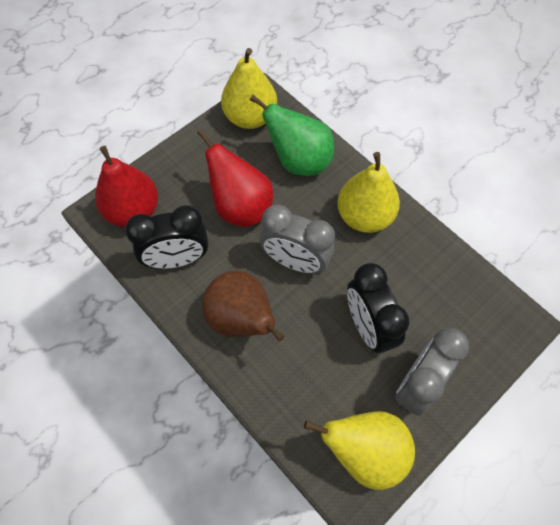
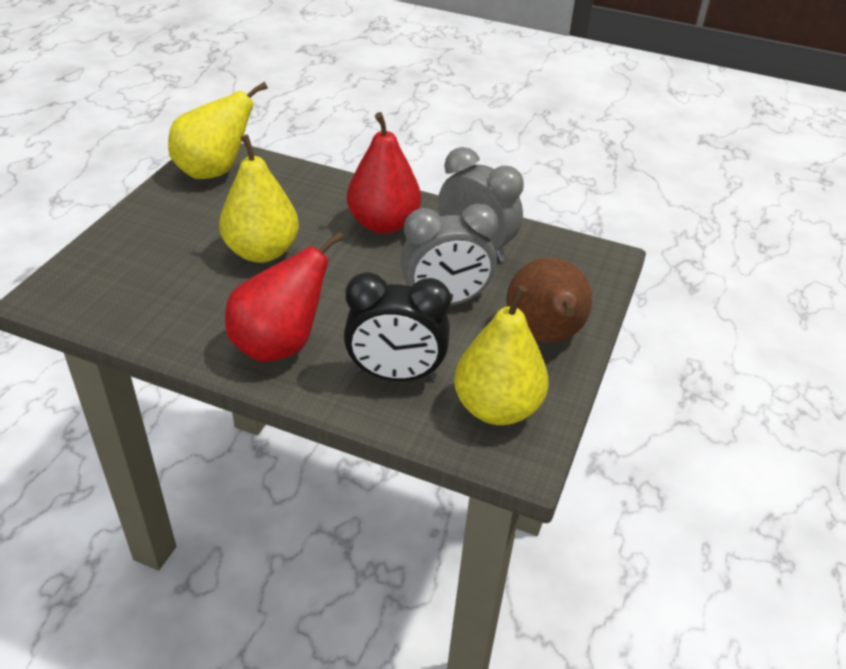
black clock: [125,205,208,269] [347,263,409,353] = 2 -> [344,272,451,381] = 1
green pear: [250,95,334,176] = 1 -> none = 0

